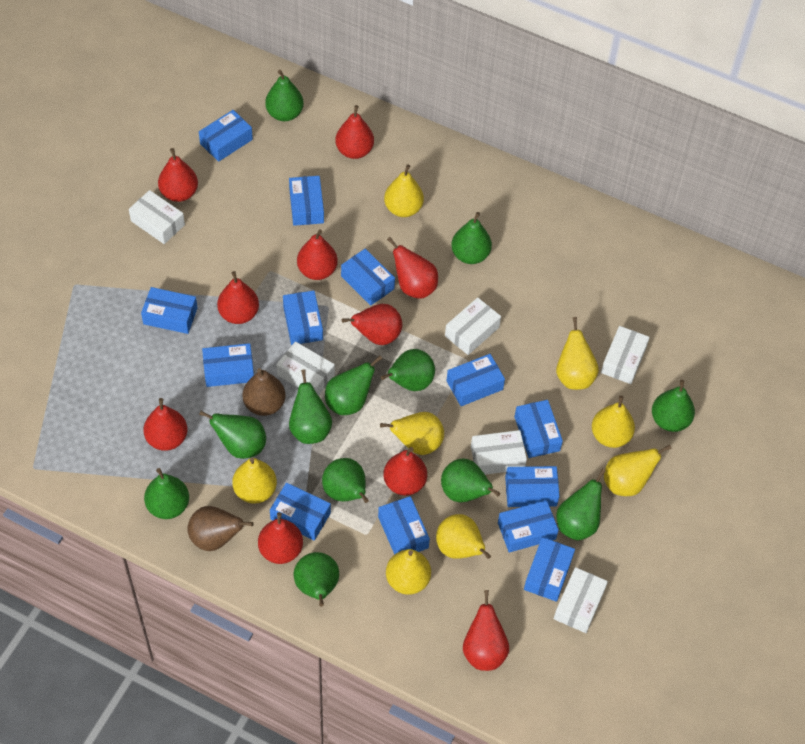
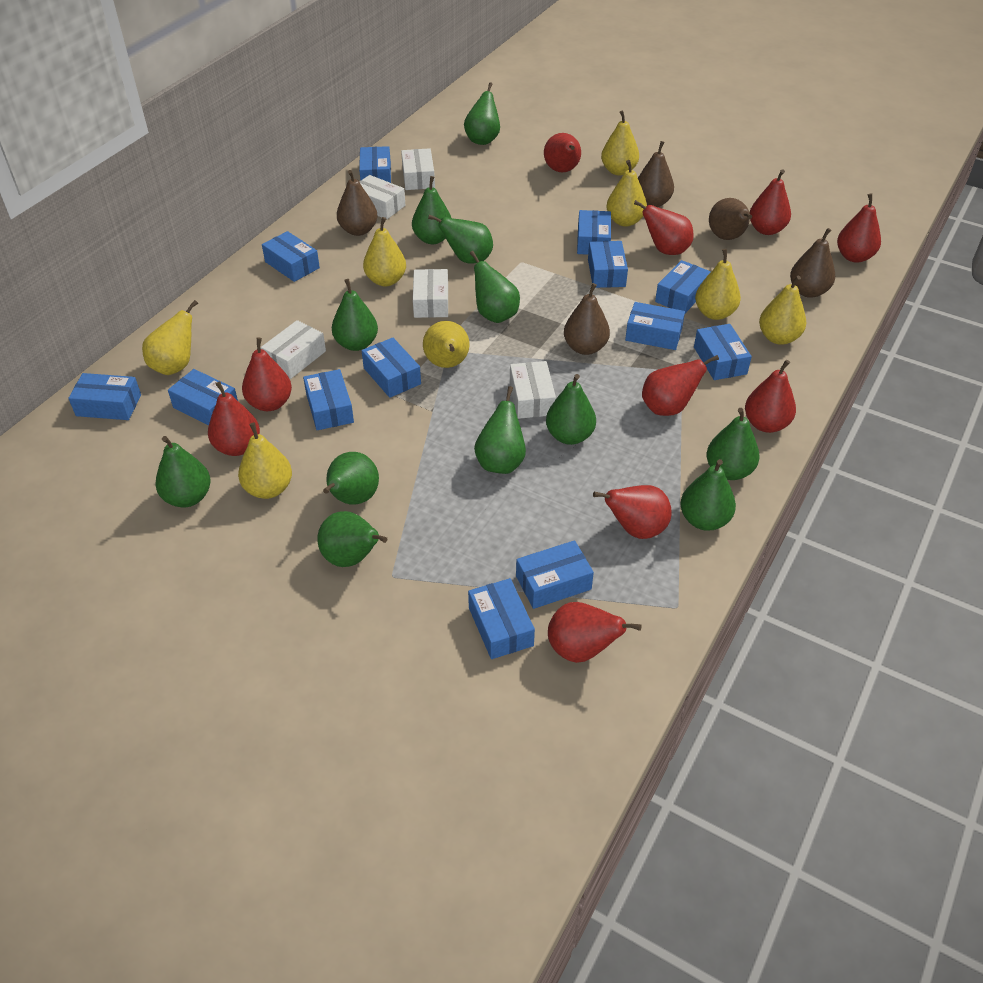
brown pear: [187,506,254,551] [243,368,286,416] = 2 -> [337,170,377,236] [564,283,610,355] [638,141,674,207] [709,198,752,240] [790,228,835,298] = 5
white box: [129,190,185,244] [276,341,335,396] [445,297,501,355] [471,430,527,475] [554,567,608,633] [601,326,650,384] = 6 -> [261,320,326,379] [359,175,405,220] [401,148,435,190] [413,269,448,318] [510,361,556,419] = 5

